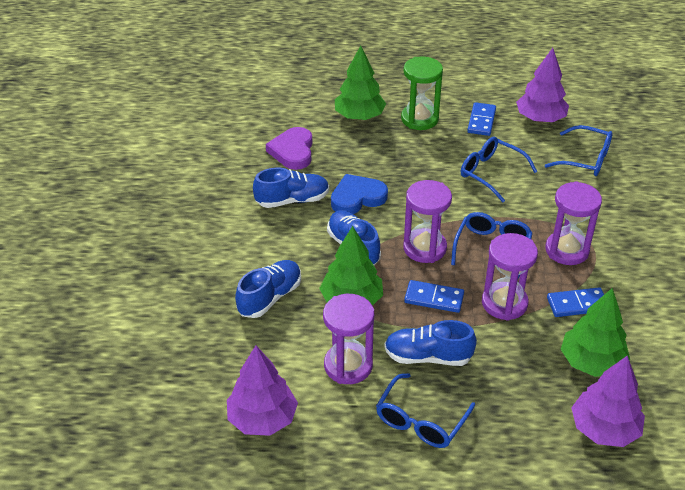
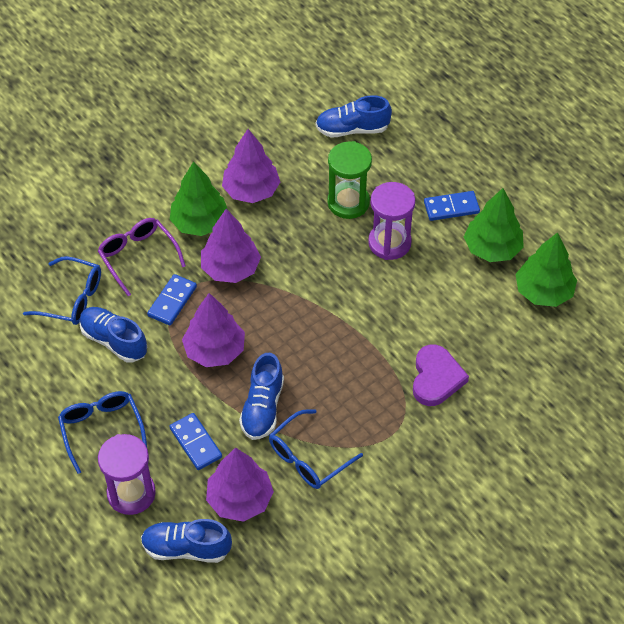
blue glasses: [376,373,475,448] [451,212,533,279] [461,137,538,202] [545,125,613,176] = 4 -> [23,256,101,325] [58,391,147,474] [269,409,363,489] = 3
blue heart: [331,174,388,214] = 1 -> none = 0
purple glasses: none = 0 -> [98,218,186,296] = 1
purple hourglass: [323,294,374,384] [403,180,452,263] [482,233,538,321] [545,181,602,265] = 4 -> [98,434,156,515] [368,182,415,260] = 2
purple tree: [227,345,298,436] [516,48,569,123] [571,356,645,447] = 3 -> [182,293,245,367] [201,209,261,283] [206,448,274,522] [222,129,280,203] = 4

